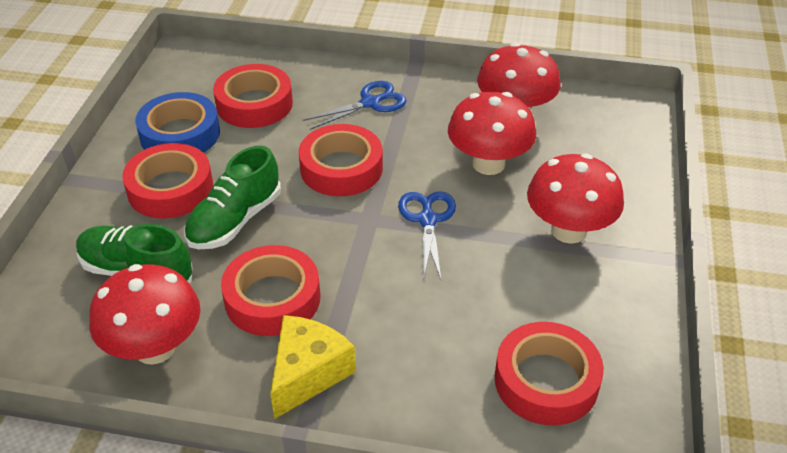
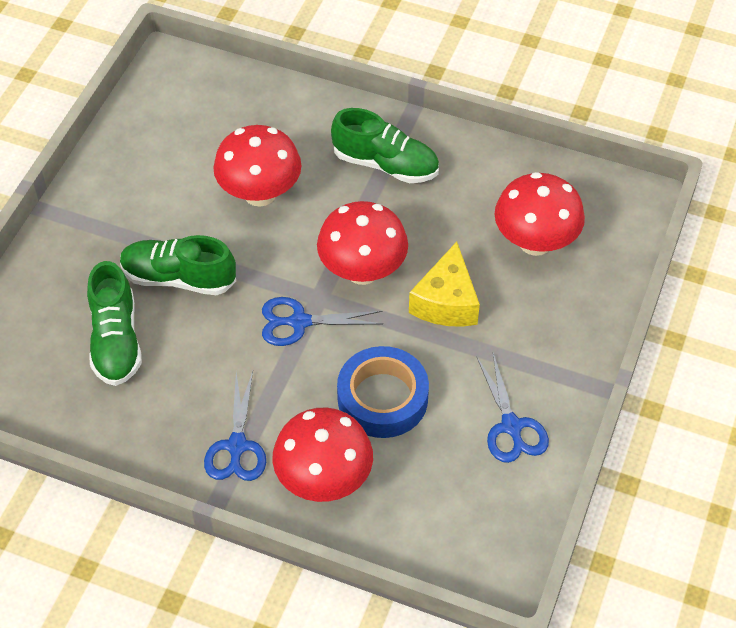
blue scissors: [303,81,407,130] [398,191,456,280] = 2 -> [204,371,266,481] [262,297,383,346] [477,353,549,463] = 3
green shoe: [76,224,193,283] [184,146,281,249] = 2 -> [87,261,142,386] [120,235,236,295] [331,108,439,183] = 3
red tape: [122,143,213,219] [213,64,293,128] [221,245,320,336] [299,124,383,196] [495,322,604,426] = 5 -> none = 0

